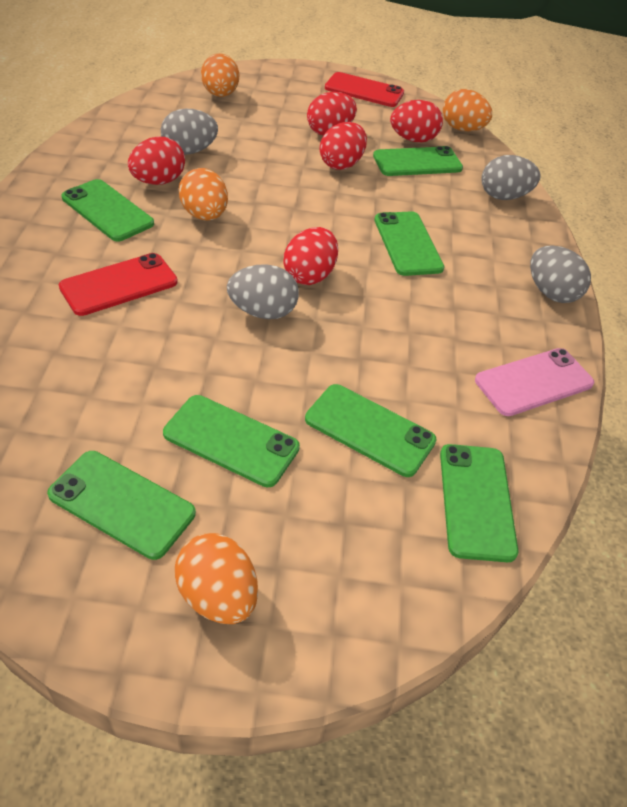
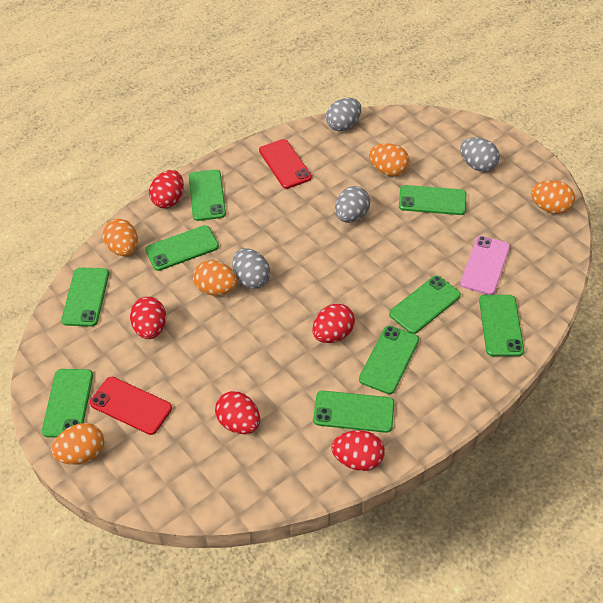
green phone: [47,451,196,560] [61,179,154,242] [163,395,300,487] [305,384,437,477] [373,146,463,176] [374,211,444,276] [440,444,518,562] = 7 -> [42,369,93,438] [61,267,109,327] [145,225,219,271] [189,170,226,221] [313,391,394,433] [359,325,419,394] [389,276,461,334] [399,185,466,215] [479,295,524,356] = 9
orange egg: [175,533,258,624] [179,168,228,221] [201,53,239,97] [443,89,492,131] = 4 -> [51,423,104,464] [103,219,138,256] [193,260,238,296] [369,143,410,176] [531,180,575,214] = 5

